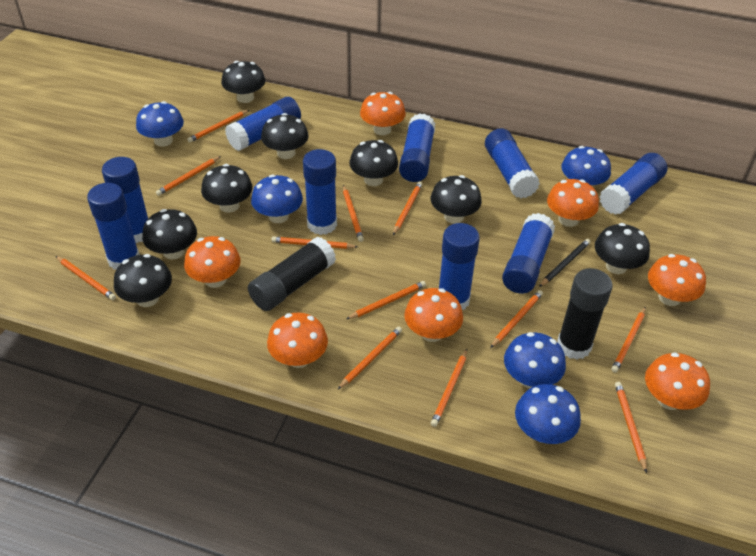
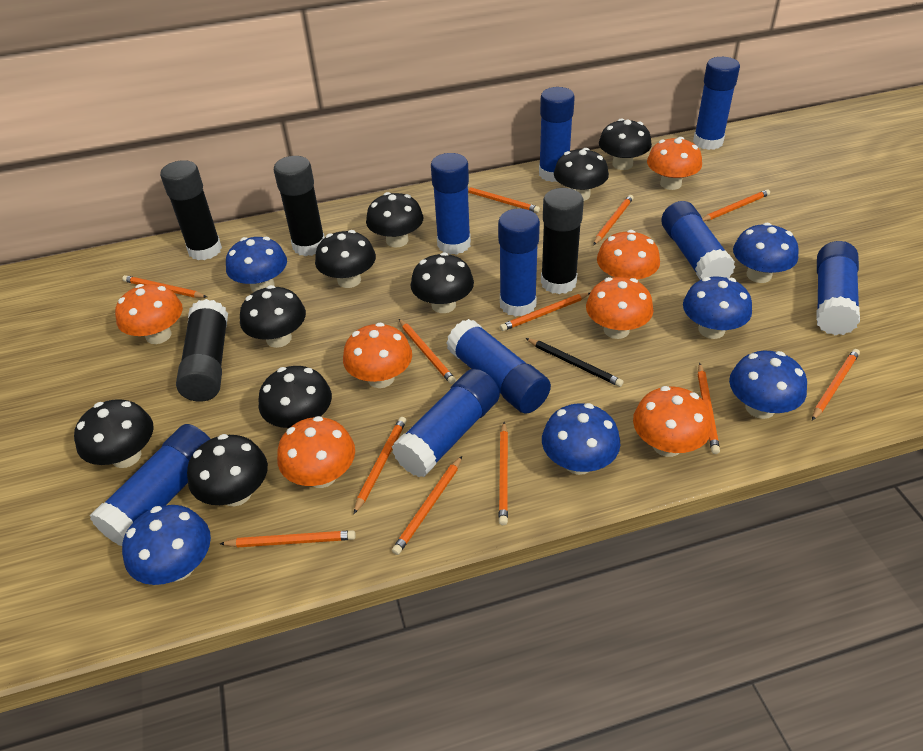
black glue stick: [248,237,336,311] [557,268,613,360] = 2 -> [160,160,222,260] [176,299,228,402] [274,156,325,256] [541,188,584,294] = 4
black mushroom: [114,254,172,307] [142,209,197,260] [201,164,253,213] [221,61,266,103] [261,113,309,159] [349,140,398,186] [431,175,482,224] [595,223,650,274] = 8 -> [74,399,153,468] [187,434,268,506] [240,285,306,348] [259,366,332,428] [315,230,376,288] [366,192,423,247] [411,252,474,313] [554,148,609,201] [599,118,652,170] = 9
blue mushroom: [136,101,184,147] [251,175,303,223] [504,332,566,388] [515,384,581,444] [561,146,611,186] = 5 -> [122,505,211,585] [226,237,287,292] [542,403,620,475] [683,277,752,339] [729,351,807,419] [733,223,799,283] = 6

